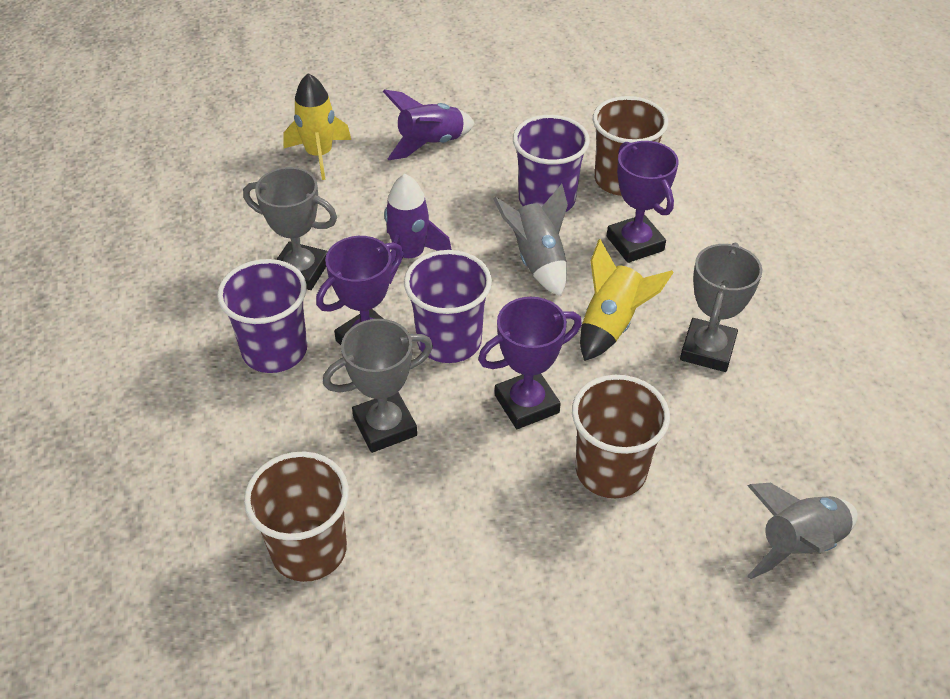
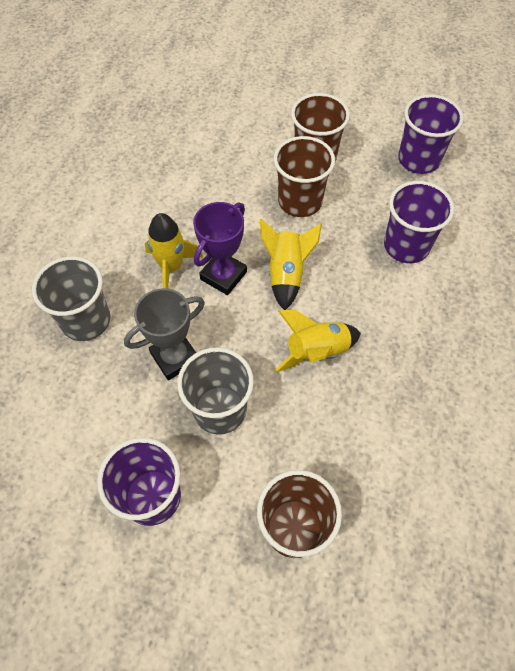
grey cup: none = 0 -> [32,256,110,341] [177,347,254,434] = 2
grey rocket: [493,184,568,296] [747,483,858,579] = 2 -> none = 0
grey trophy: [243,167,337,290] [323,319,433,453] [680,242,762,372] = 3 -> [124,288,205,380] = 1
purple rocket: [383,89,475,160] [384,174,452,284] = 2 -> none = 0
purple trophy: [316,236,403,345] [478,297,582,429] [607,141,678,263] = 3 -> [193,202,247,295] = 1
yellow rocket: [283,73,351,180] [580,239,674,361] = 2 -> [145,213,203,288] [260,219,322,310] [275,310,361,372] = 3

